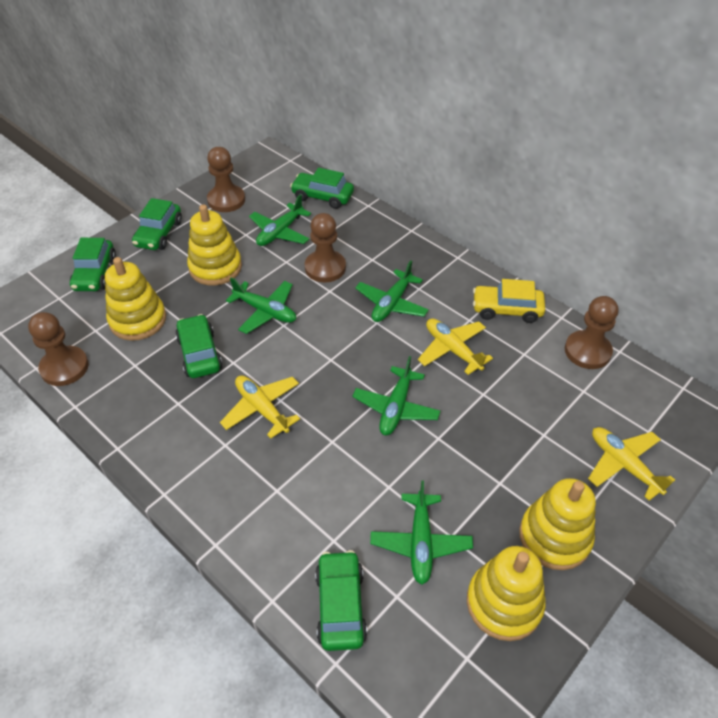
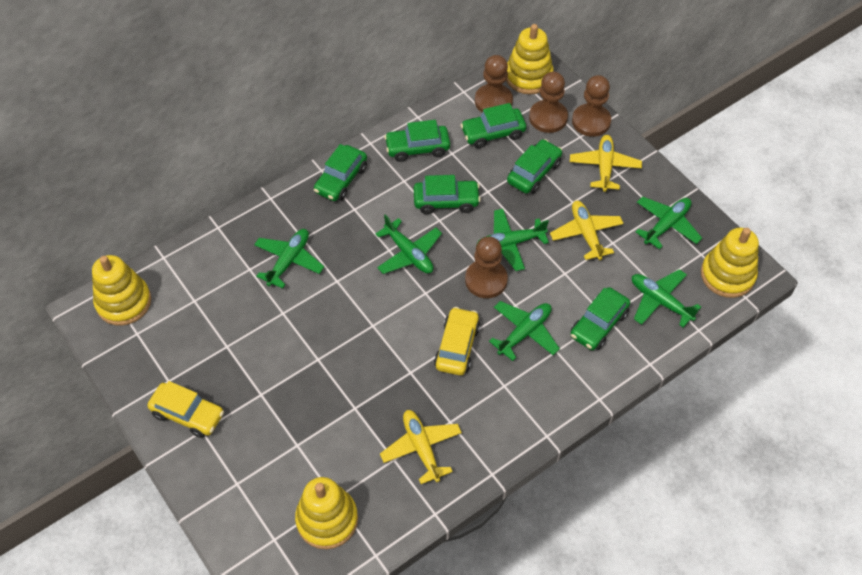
green car: [70,238,116,291] [132,198,182,250] [175,314,222,378] [290,168,354,209] [315,550,367,651] = 5 -> [314,144,367,201] [384,120,450,162] [414,175,481,214] [460,103,526,148] [507,139,562,194] [570,287,630,350] = 6
green plane: [226,277,296,334] [249,194,311,246] [353,356,440,435] [355,260,429,322] [370,480,473,585] = 5 -> [254,229,324,289] [376,214,442,274] [477,209,549,271] [489,301,560,361] [632,269,701,328] [636,196,702,249] = 6
yellow car: [473,279,545,323] = 1 -> [147,381,224,438] [434,307,480,375] = 2

